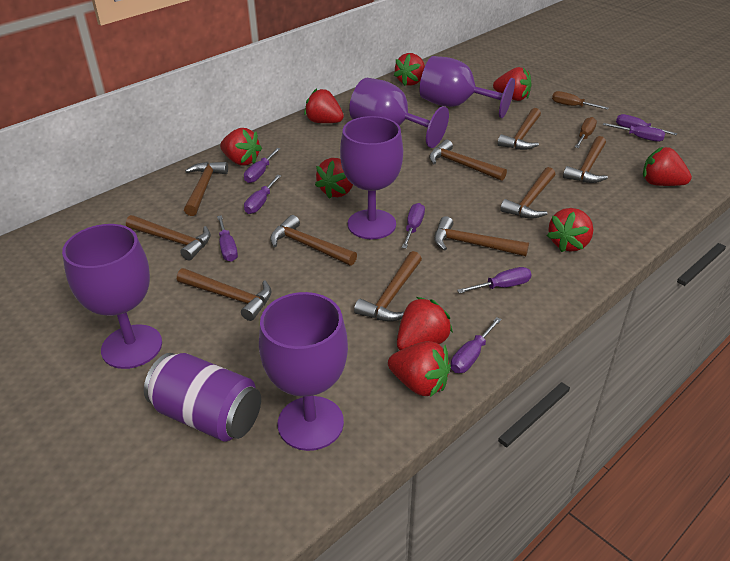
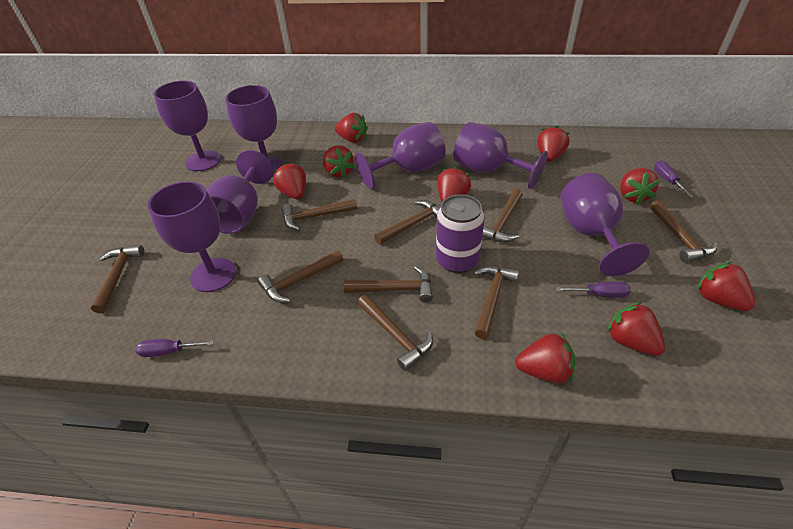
brown hammer: [126,215,211,260] [177,268,272,321] [184,162,228,216] [270,215,357,266] [354,251,422,322] [429,139,507,181] [434,216,529,256] [498,108,541,150] [500,167,556,219] [563,136,608,183] = 10 -> [91,245,144,313] [258,250,343,303] [281,199,357,231] [344,266,433,303] [357,295,433,371] [374,200,440,245] [474,266,519,339] [482,189,523,242] [650,200,717,262] = 9
brown screwdriver: [552,91,609,110] [575,117,597,148] = 2 -> none = 0
purple goblet: [62,224,162,369] [259,292,348,451] [340,116,403,239] [349,78,449,148] [420,56,515,118] = 5 -> [148,181,236,292] [154,81,221,171] [207,150,273,234] [225,85,285,177] [355,122,446,189] [453,122,548,189] [560,173,649,276] = 7
purple screwdriver: [217,215,238,262] [244,148,280,183] [244,175,281,214] [402,203,425,249] [451,317,501,373] [457,267,532,294] [603,123,665,142] [616,114,677,135] = 8 -> [135,339,214,357] [555,282,631,298] [654,161,693,197] = 3

